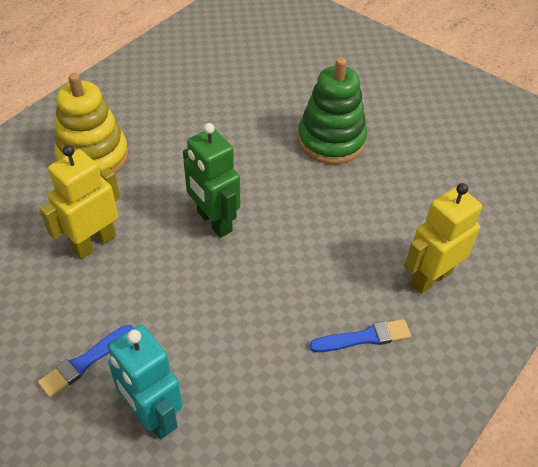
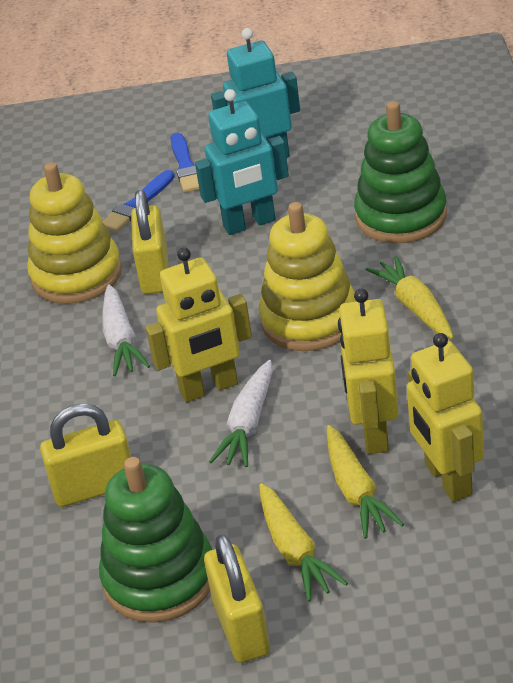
green robot: [183,123,240,238] = 1 -> none = 0
green stacking toy: [298,58,367,164] = 1 -> [99,457,212,623] [354,101,447,243] = 2
turquoise robot: [107,325,183,439] = 1 -> [195,89,289,235] [211,28,300,158] = 2
white carrot: none = 0 -> [103,284,150,376] [209,360,273,467] = 2
yellow carrot: none = 0 -> [259,483,348,601] [327,425,404,539] [366,256,454,340] = 3
yellow padlock: none = 0 -> [40,403,131,507] [131,190,169,294] [204,534,270,663] = 3
yellow robot: [40,145,120,259] [405,183,482,294] = 2 -> [146,248,252,402] [338,289,399,454] [407,333,484,502] = 3
yellow stacking toy: [55,73,129,174] = 1 -> [27,162,122,304] [259,202,357,351] = 2

